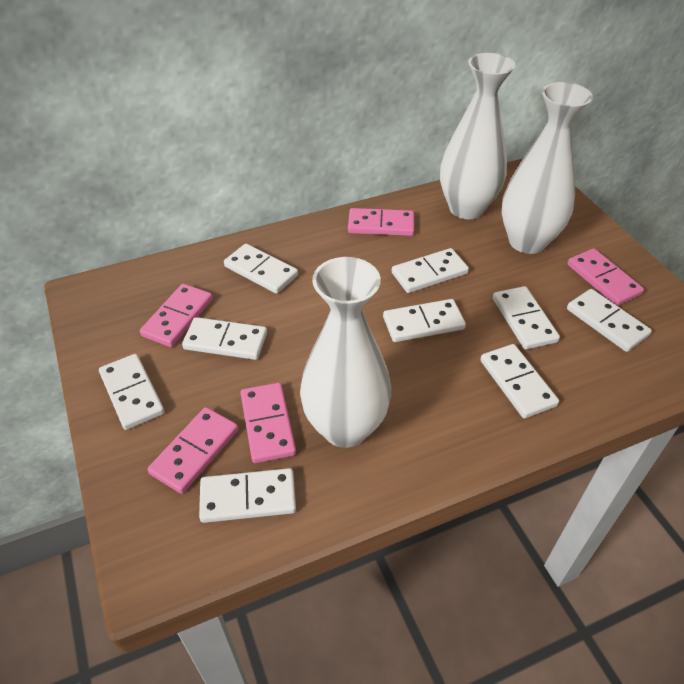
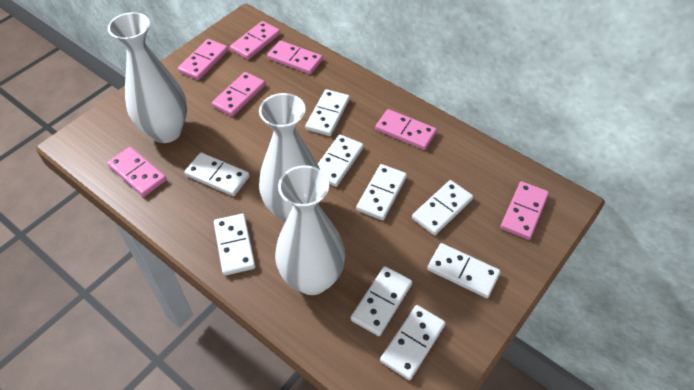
pink domino: [140,284,213,347] [147,407,238,494] [240,383,296,463] [348,208,414,236] [568,248,644,306] = 5 -> [107,147,167,197] [178,39,228,80] [212,72,265,116] [230,21,280,60] [267,40,323,74] [375,109,437,150] [500,181,549,240] = 7

